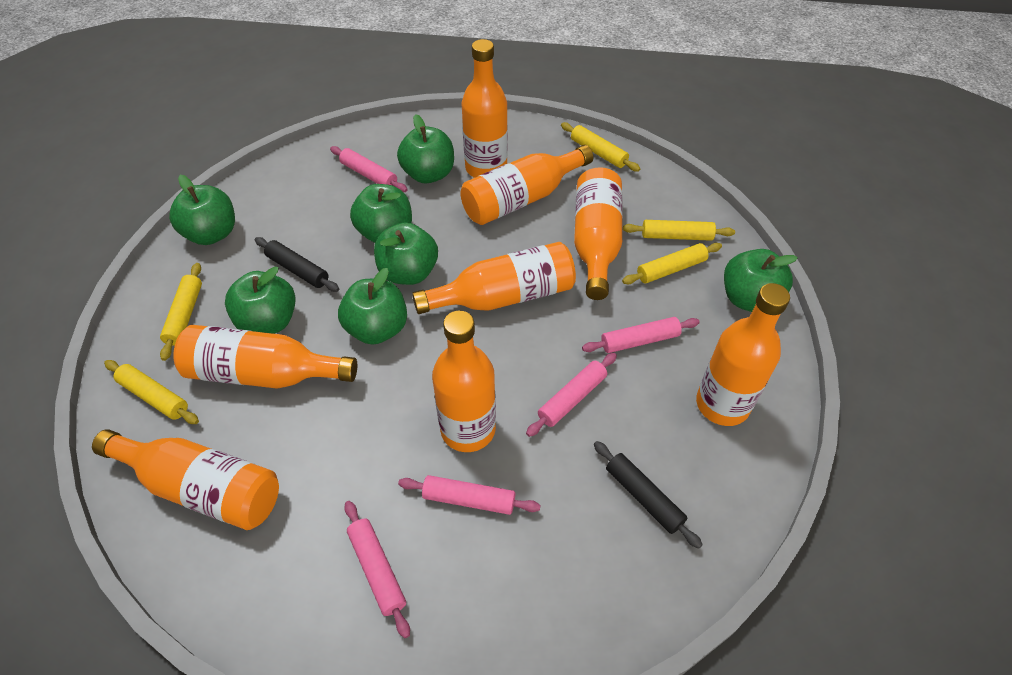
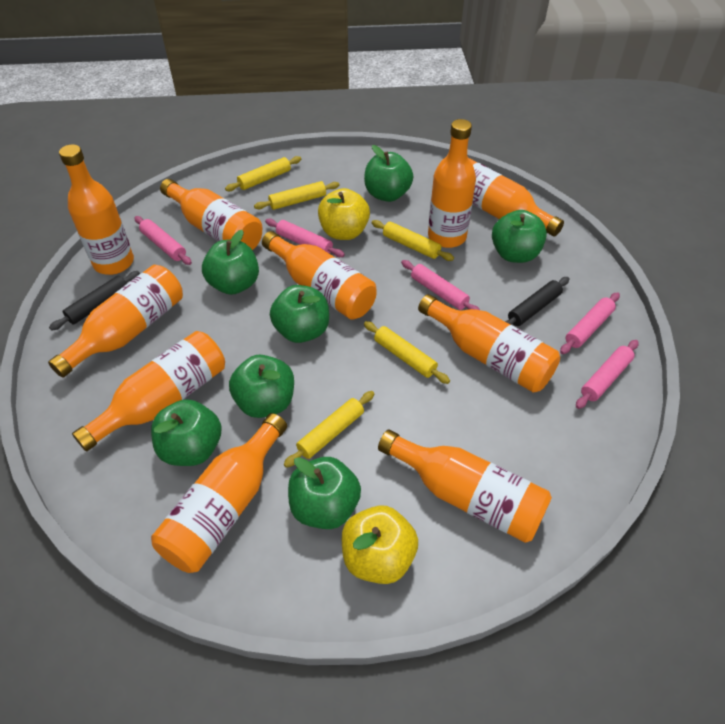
orange bottle: [92,429,279,530] [173,325,357,389] [412,242,576,314] [432,310,496,452] [460,145,593,225] [462,39,508,178] [574,167,623,300] [696,283,790,426] = 8 -> [48,265,183,378] [59,144,134,275] [72,331,225,451] [151,413,287,573] [160,179,262,250] [262,231,377,319] [378,430,552,543] [418,294,560,393] [428,119,476,248] [468,158,564,237] = 10
yellow apple: none = 0 -> [318,188,370,240] [342,505,418,584] = 2

